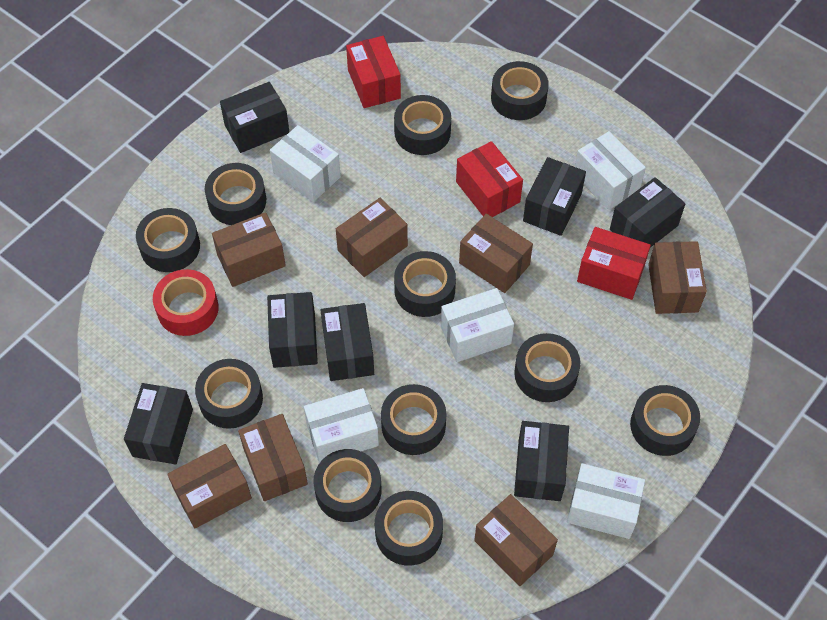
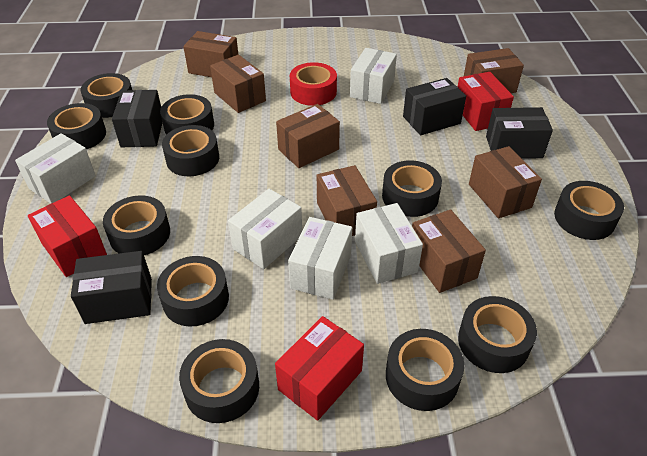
black box: [124,383,193,464] [220,82,289,153] [267,292,318,368] [320,303,374,381] [514,421,569,501] [523,157,586,236] [610,177,685,248] = 7 -> [71,251,152,324] [112,90,163,147] [403,78,466,135] [486,107,553,159] = 4

